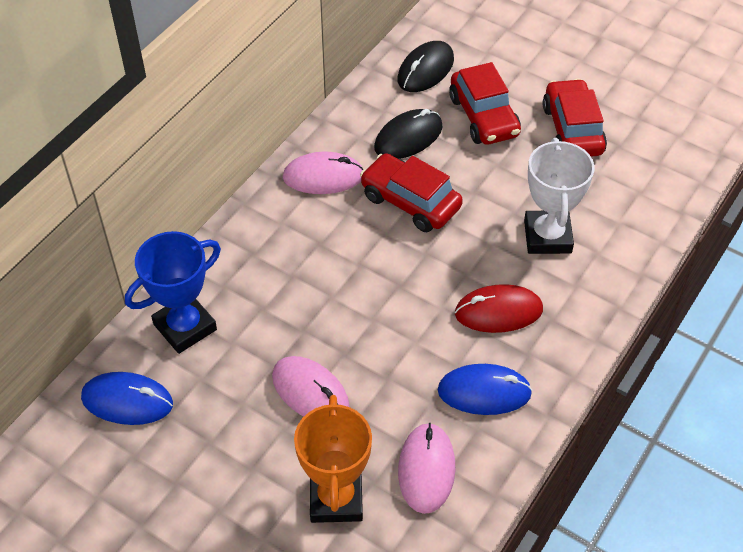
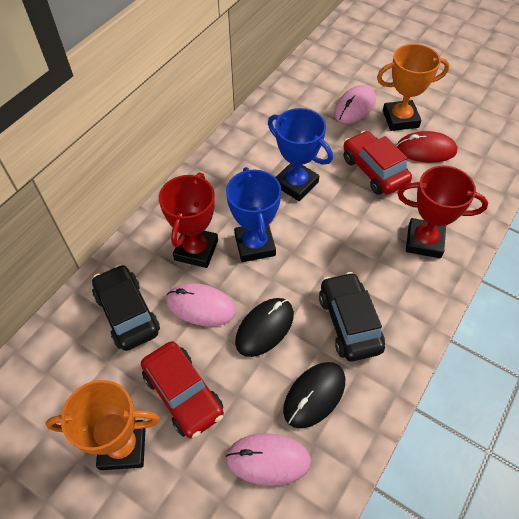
black car: none = 0 -> [92,264,160,351] [319,272,385,362] = 2
blue mouse: [81,372,173,425] [438,364,533,415] = 2 -> none = 0
blue trophy: [125,231,221,354] = 1 -> [226,167,282,262] [268,108,333,201] = 2
orange trophy: [294,395,372,523] = 1 -> [46,380,160,470] [377,44,450,131] = 2
red car: [360,153,463,232] [449,62,521,145] [543,79,607,157] = 3 -> [141,341,224,439] [343,131,412,195] = 2
red trophy: none = 0 -> [159,173,218,268] [397,166,488,258] = 2
white trophy: [524,138,594,254] = 1 -> none = 0

